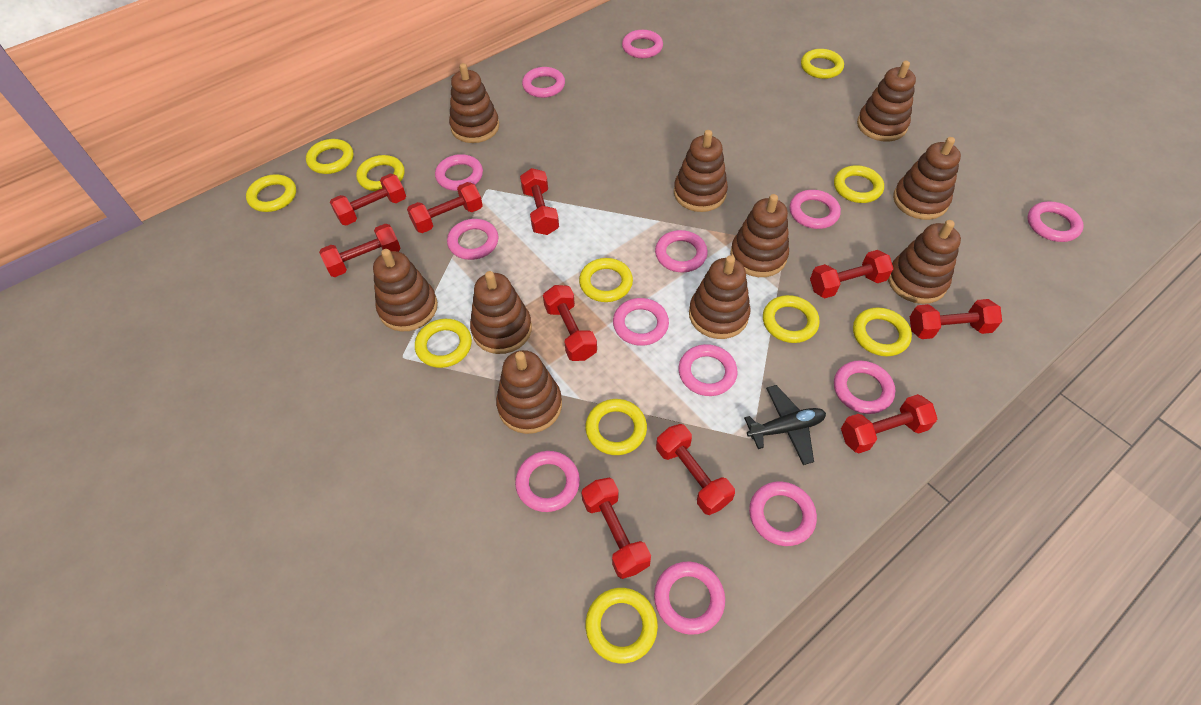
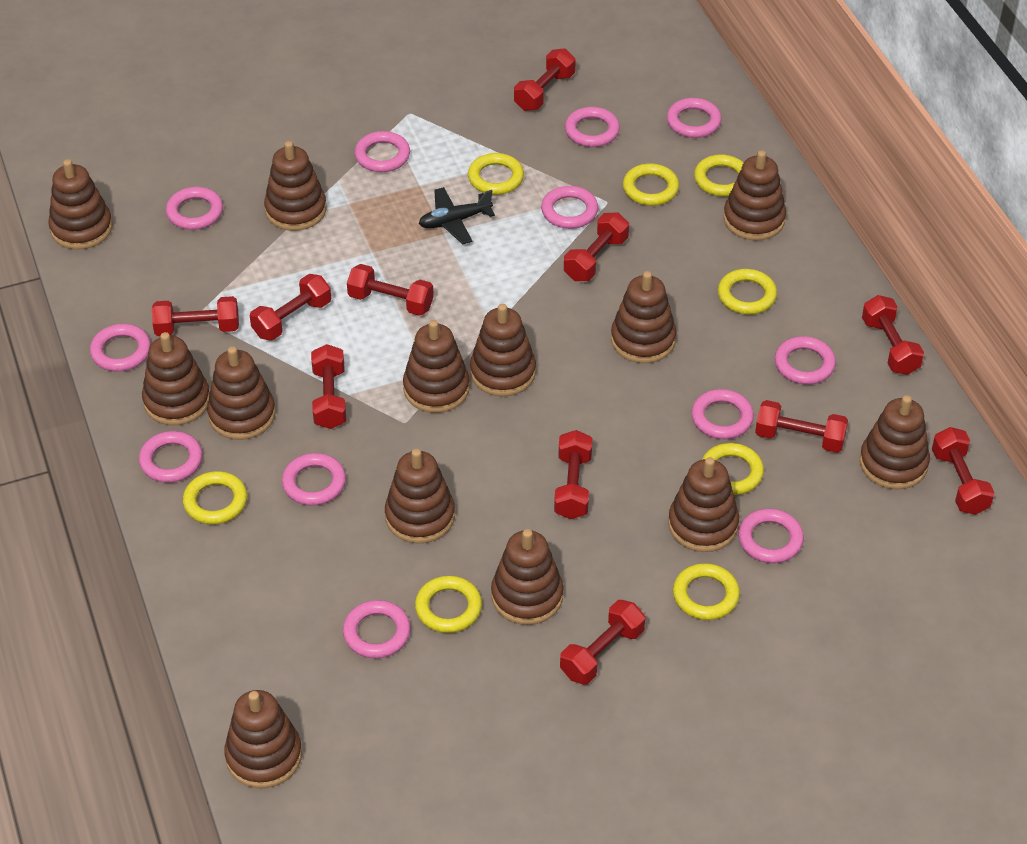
brown stacking toy: [373,249,438,332] [449,63,499,143] [470,271,532,354] [496,350,562,434] [674,130,728,212] [689,255,750,339] [730,194,789,277] [857,61,916,142] [888,220,961,304] [893,137,961,220] = 10 -> [48,159,113,250] [142,332,210,425] [207,346,276,440] [224,690,302,788] [264,141,326,231] [385,449,455,544] [403,320,470,413] [470,304,536,396] [491,529,563,625] [611,271,676,363] [668,457,739,552] [723,150,786,241] [860,395,930,490] = 13
pink ring: [435,154,483,191] [447,219,498,260] [515,451,580,512] [522,67,565,98] [613,298,669,346] [622,30,663,58] [654,562,725,635] [655,230,708,272] [679,344,738,396] [749,482,817,546] [790,190,841,229] [834,360,895,414] [1027,202,1084,242] = 13 -> [90,324,151,371] [139,431,203,483] [166,187,223,230] [282,453,346,506] [343,600,411,658] [354,131,410,172] [541,186,598,229] [565,107,620,147] [667,98,721,138] [691,389,754,439] [738,509,804,563] [775,336,836,384] = 12
red dumbbell: [319,224,401,277] [330,174,406,226] [407,182,483,233] [520,168,559,235] [543,285,597,361] [581,478,651,579] [656,424,735,515] [810,250,894,298] [841,394,937,453] [910,299,1002,339] = 10 -> [152,296,239,336] [250,274,331,341] [311,344,346,429] [347,264,434,316] [514,49,575,111] [554,430,592,519] [560,600,645,684] [564,212,629,281] [755,400,848,453] [862,295,924,375] [932,427,994,515] = 11
yellow ring: [246,174,296,212] [306,139,354,174] [356,155,405,191] [415,319,472,368] [579,258,633,302] [585,399,647,455] [585,588,658,663] [763,295,820,343] [801,49,844,79] [834,165,884,203] [853,308,912,356] = 11 -> [183,471,247,524] [415,576,482,633] [468,153,524,195] [623,163,679,206] [673,563,740,620] [694,154,744,196] [702,443,764,495] [718,269,777,315] = 8

